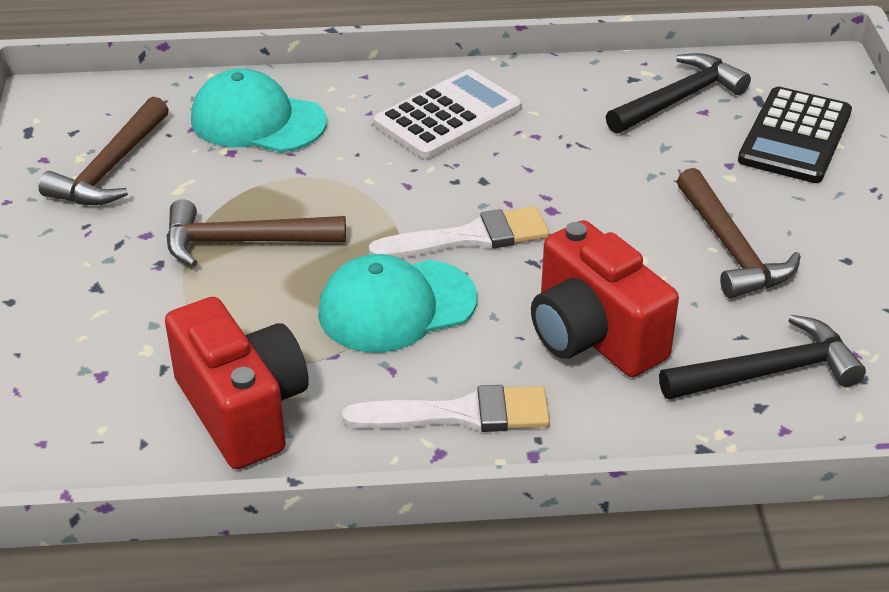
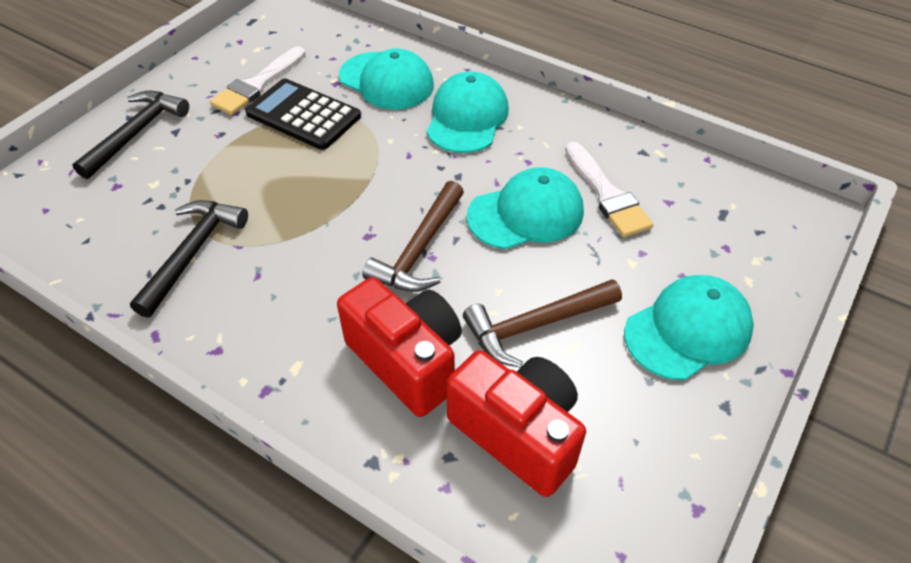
brown hammer: [39,97,169,205] [166,199,346,267] [677,168,801,298] = 3 -> [362,181,464,292] [463,279,622,368] = 2
turquoise cap: [191,68,327,152] [318,254,477,353] = 2 -> [339,49,434,110] [427,71,509,153] [467,167,584,249] [624,275,754,380] = 4
white calculator: [374,69,522,159] = 1 -> none = 0

